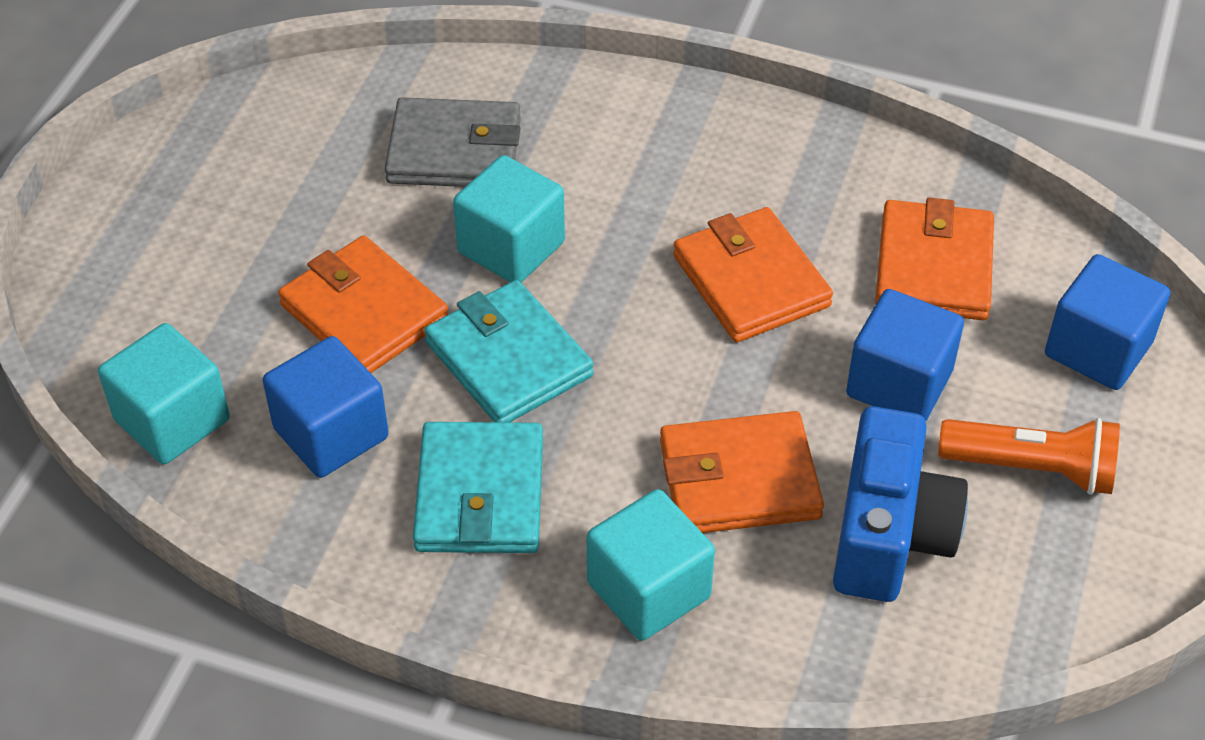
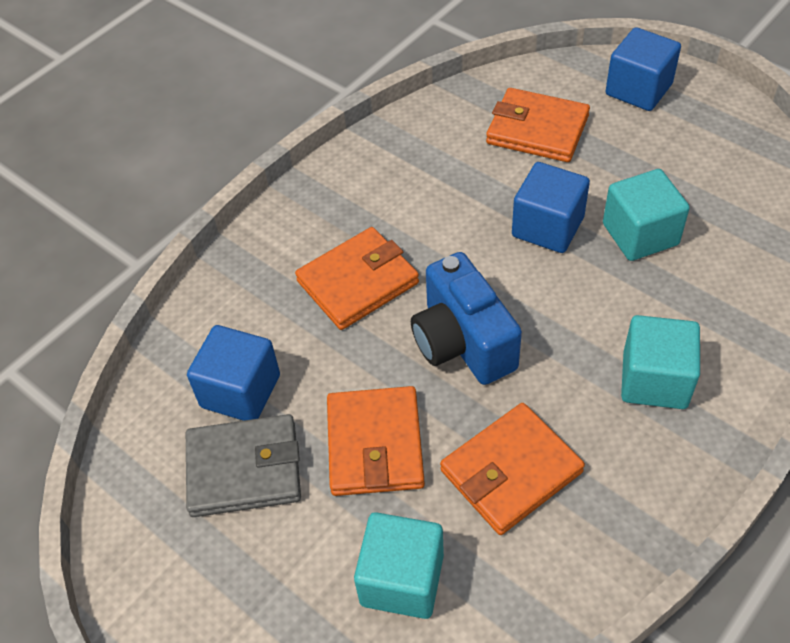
orange flashlight: [938,418,1120,495] = 1 -> none = 0
turquoise wallet: [413,422,543,553] [424,280,594,422] = 2 -> none = 0

